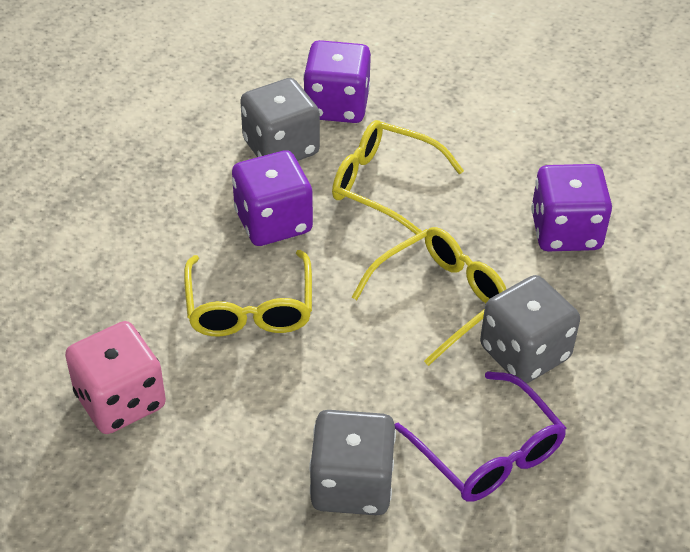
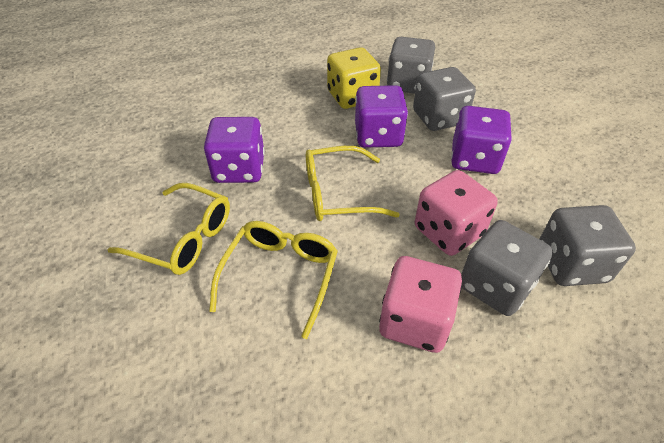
grey dice: [240,78,320,161] [309,410,396,515] [480,275,580,383] = 3 -> [387,37,435,94] [413,67,476,131] [461,220,553,316] [539,205,636,286] = 4
pink dice: [65,321,166,434] = 1 -> [379,256,462,353] [415,170,498,256] = 2
purple glasses: [394,371,566,502] = 1 -> none = 0
yellow dice: none = 0 -> [327,47,381,109] = 1

